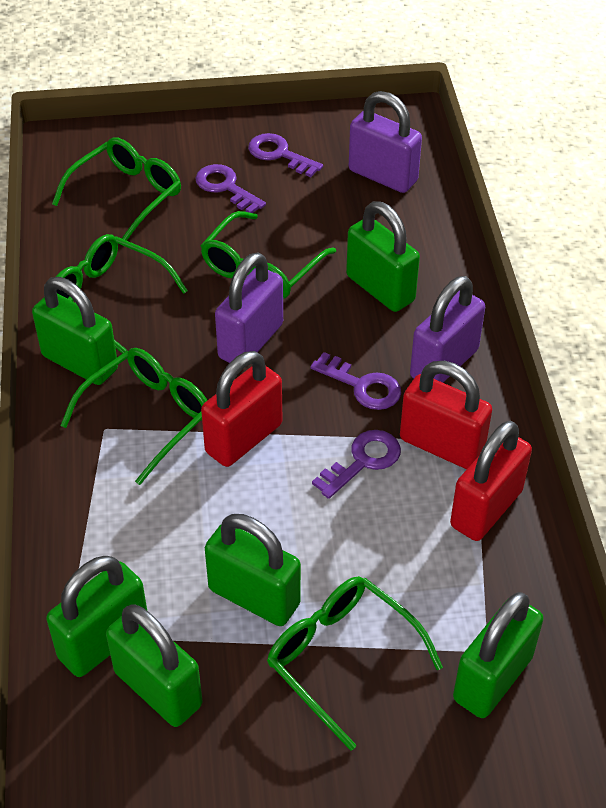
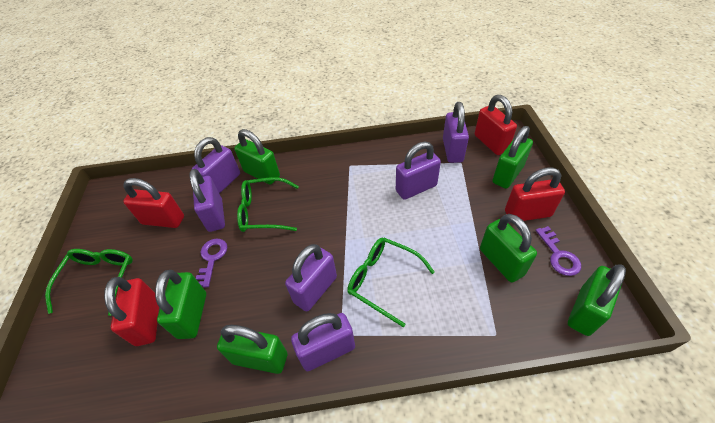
green glasses: [52,137,181,241] [56,234,188,354] [60,348,207,485] [201,211,336,299] [267,576,443,751] = 5 -> [45,249,133,316] [237,177,299,232] [347,238,435,327] = 3
purple key: [195,164,266,213] [248,133,323,177] [310,352,401,410] [312,430,401,499] = 4 -> [196,239,227,288] [535,226,581,276] = 2
purple padlock: [215,253,283,363] [349,91,422,193] [410,276,485,383] = 3 -> [189,169,225,232] [192,137,240,194] [285,244,337,312] [291,313,355,371] [396,142,441,200] [443,102,469,163] = 6
red padlock: [201,351,282,467] [400,361,492,469] [450,421,532,541] = 3 -> [104,277,159,346] [123,178,184,228] [475,95,517,155] [505,168,565,221] = 4

